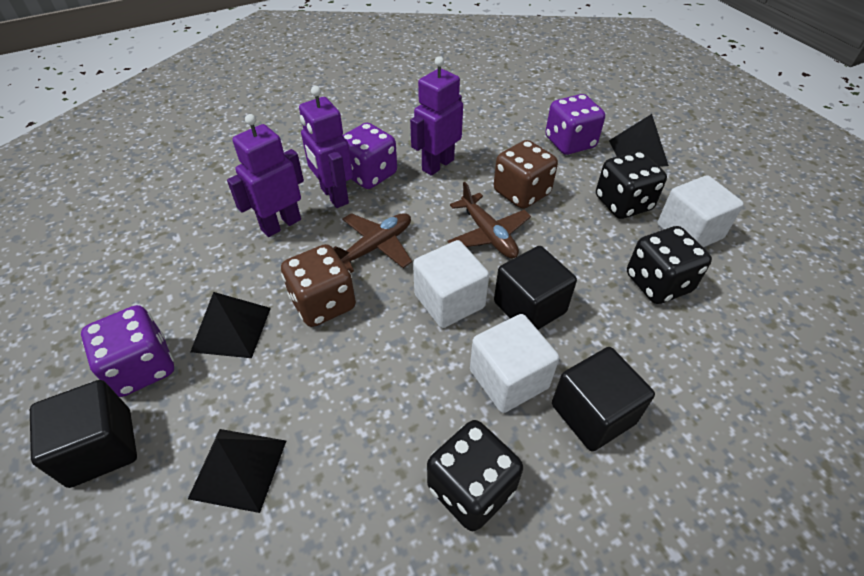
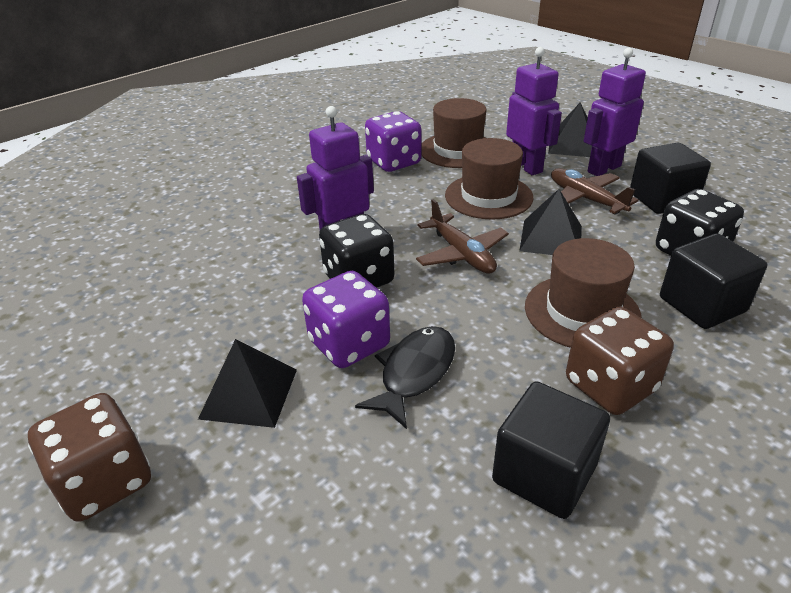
black dice: [427,420,523,531] [596,151,667,219] [627,226,712,304] = 3 -> [319,214,394,288] [656,189,744,256] = 2
black fish: none = 0 -> [355,326,455,429] = 1
brown hat: none = 0 -> [421,98,486,168] [445,138,533,220] [525,238,642,348] = 3
purple dice: [81,305,174,397] [342,123,397,189] [545,94,605,155] = 3 -> [302,271,390,368] [365,111,421,172] = 2
white cube: [413,240,489,328] [470,314,559,413] [657,175,744,247] = 3 -> none = 0

